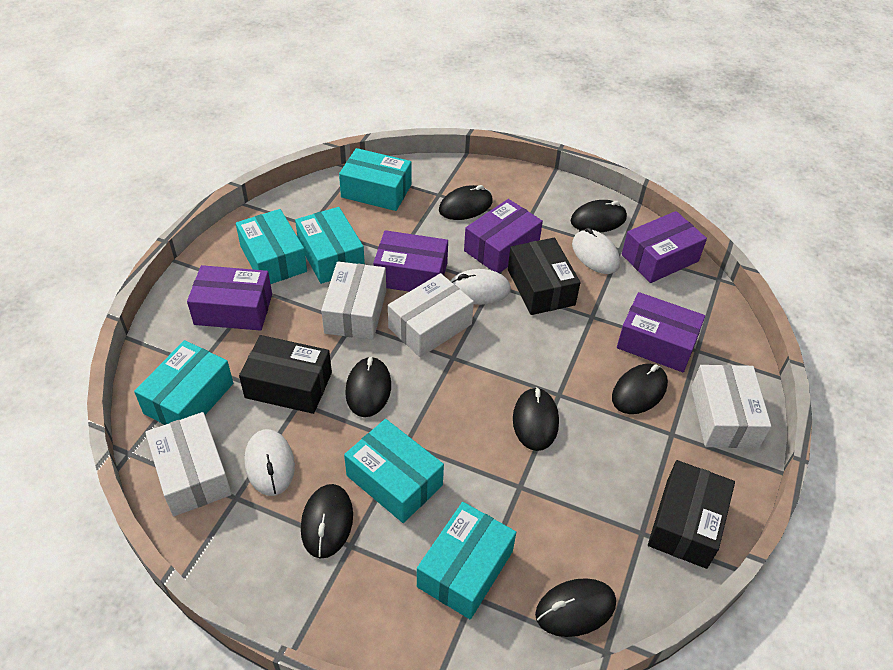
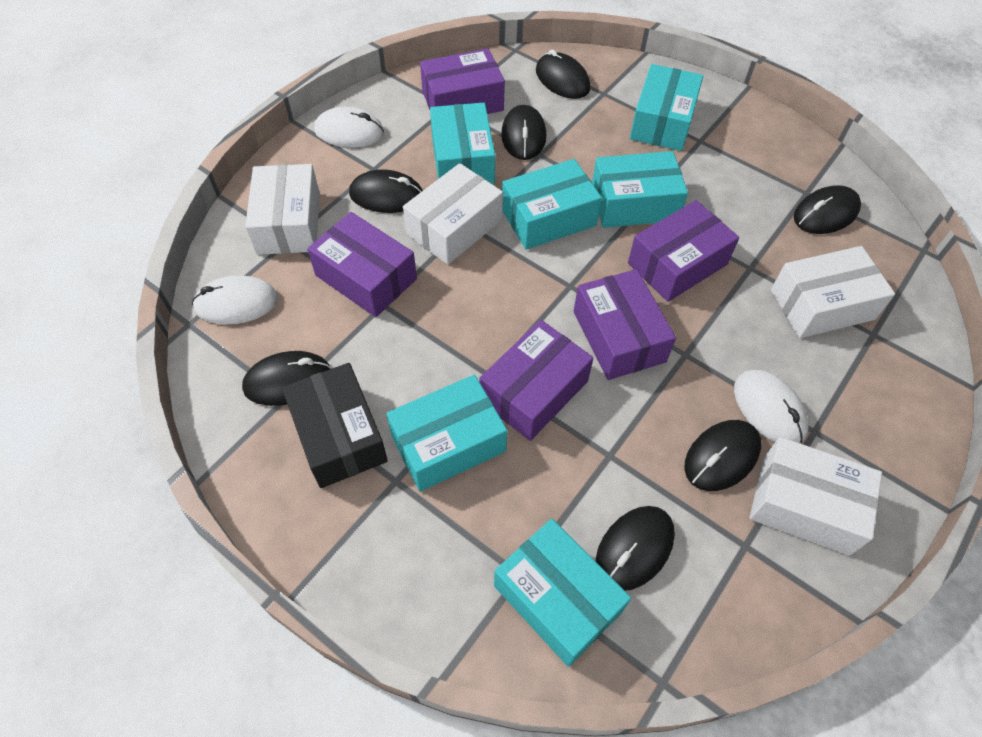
black box: [239,335,332,414] [508,238,581,315] [648,460,735,569] = 3 -> [282,363,388,488] = 1

